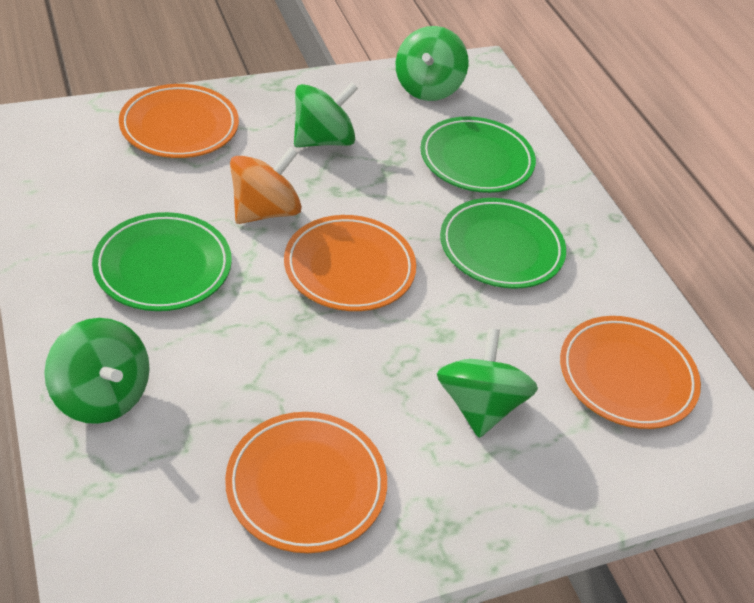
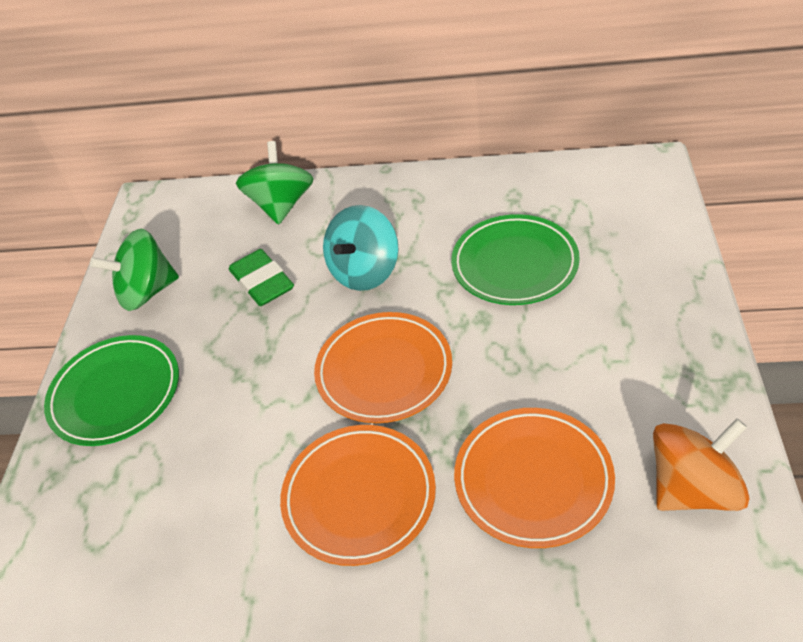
green eraser: none = 0 -> [229,249,294,306] = 1
green plate: [92,212,232,311] [420,116,536,193] [440,198,566,289] = 3 -> [44,335,179,446] [451,214,580,305] = 2
green spinning top: [44,318,150,424] [294,82,358,147] [396,26,468,101] [437,328,538,438] = 4 -> [90,229,179,311] [236,141,313,224] = 2
orange plate: [119,84,239,158] [225,412,387,553] [284,215,416,311] [560,316,701,429] = 4 -> [280,425,436,566] [314,312,452,423] [454,408,615,548] = 3
turquoise spinning top: none = 0 -> [323,205,399,291] = 1

